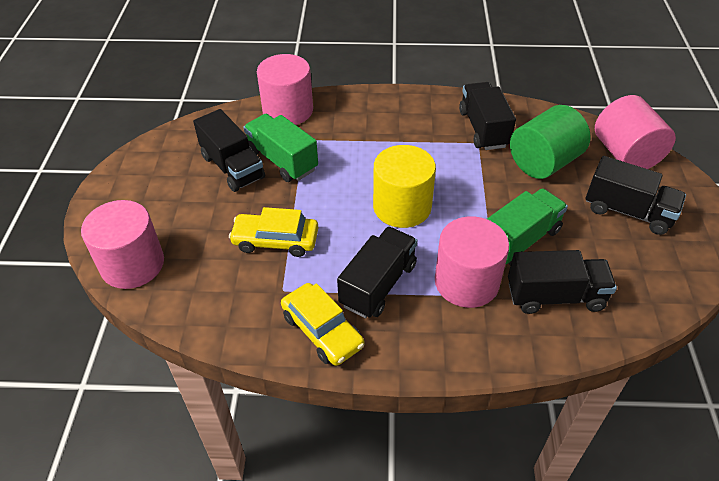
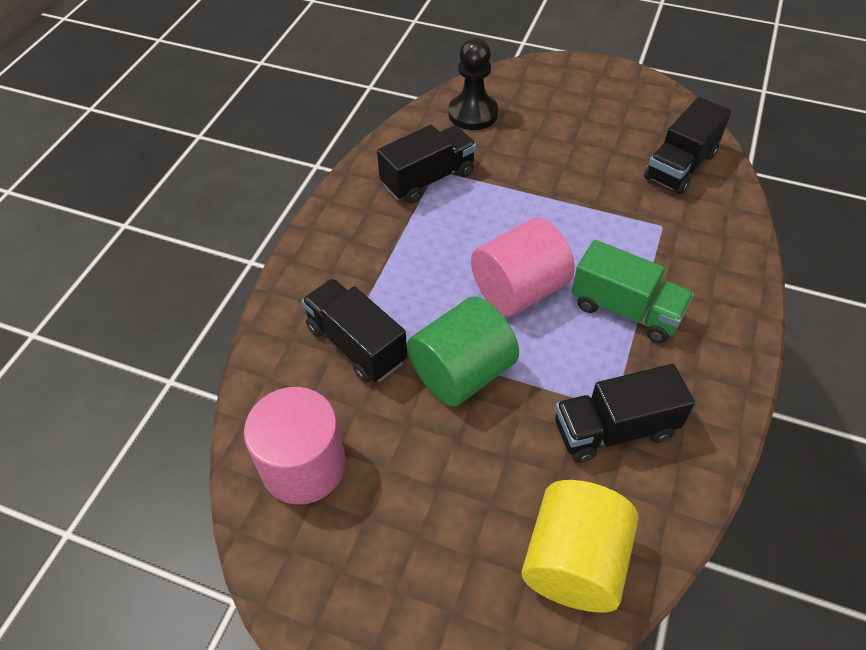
black pawn: none = 0 -> [448,38,498,130] = 1
black truck: [193,109,265,192] [337,227,417,318] [459,82,516,150] [508,250,617,314] [586,156,686,235] = 5 -> [301,279,408,383] [377,125,476,204] [555,364,695,463] [644,97,731,194] = 4
green truck: [244,114,318,182] [487,188,568,266] = 2 -> [571,240,694,343] = 1
pink cylinder: [81,200,164,289] [257,54,313,125] [435,216,509,308] [595,95,676,169] = 4 -> [244,387,346,505] [471,218,575,316] = 2
yellow car: [229,207,318,257] [281,283,364,366] = 2 -> none = 0

